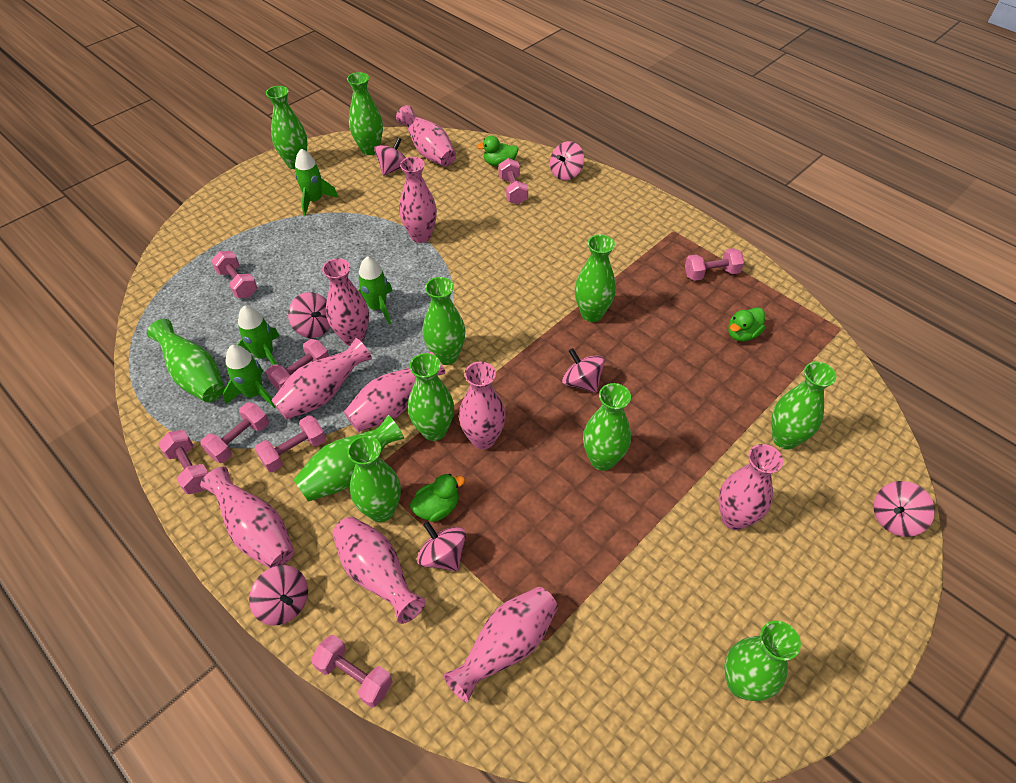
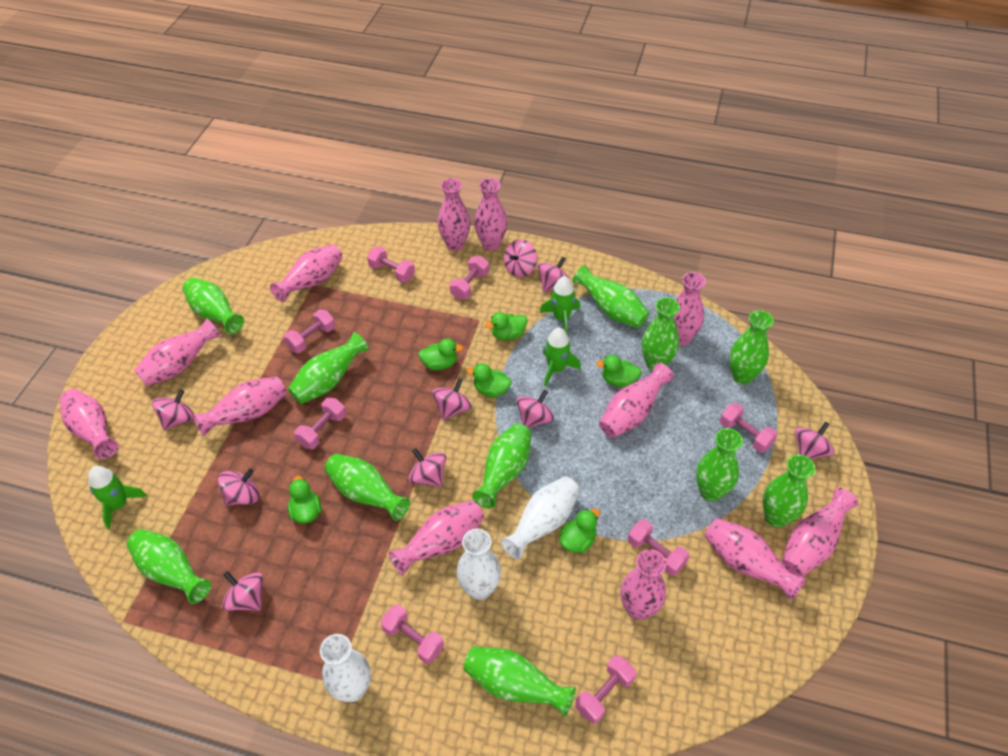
green duck: [410,474,465,522] [477,136,519,167] [728,307,765,342] = 3 -> [288,476,321,524] [418,339,463,370] [467,363,511,397] [485,312,527,340] [559,509,600,553] [596,355,642,388] = 6
green rocket: [222,345,275,408] [237,306,280,365] [295,149,338,216] [358,256,393,325] = 4 -> [88,466,147,529] [540,276,580,334] [543,328,581,387] = 3
pink spinning top: [249,565,308,626] [288,292,330,338] [374,137,406,176] [417,521,466,572] [550,141,584,180] [562,348,605,393] [874,481,935,537] = 7 -> [152,389,194,430] [218,469,259,506] [222,571,263,611] [409,448,446,487] [432,378,472,420] [504,239,537,277] [516,389,554,428] [538,256,569,292] [795,421,835,459] = 9
pink vase: [200,467,295,568] [271,338,372,420] [322,258,369,346] [332,517,426,624] [344,352,445,432] [396,105,456,167] [399,157,437,243] [443,587,558,703] [459,362,506,449] [718,444,783,530] = 10 -> [60,389,119,459] [134,319,221,386] [192,377,286,436] [270,244,342,302] [389,500,484,575] [437,178,471,251] [474,178,507,251] [599,362,674,438] [620,549,666,620] [674,272,706,346] [705,518,806,600] [782,488,858,577] = 12
white vase: none = 0 -> [320,634,371,702] [457,529,501,600] [501,477,580,559] = 3

